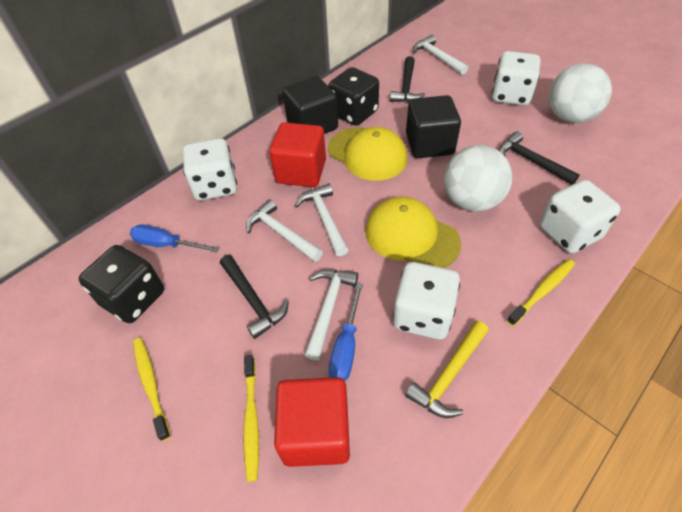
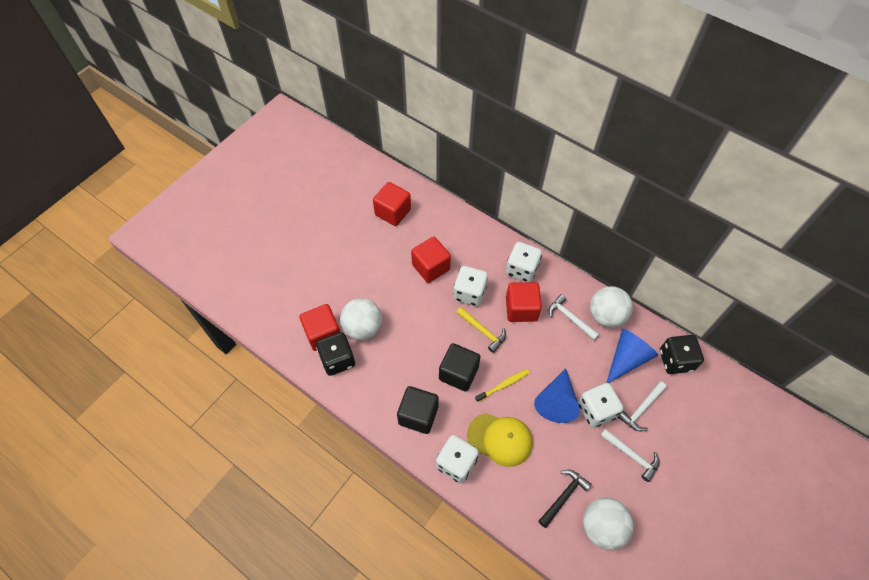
black hammer: [220,255,289,339] [390,56,425,103] [499,131,580,185] = 3 -> [539,470,592,528] = 1
blue cone: none = 0 -> [534,368,580,423] [606,329,658,383] = 2
blue screwdriver: [130,225,219,252] [329,283,363,381] = 2 -> none = 0
red cube: [269,122,326,187] [274,377,350,467] = 2 -> [299,304,340,351] [373,182,411,226] [411,237,451,283] [506,282,542,322] = 4
white ball: [444,145,512,212] [549,63,612,123] = 2 -> [340,298,382,340] [583,498,634,550] [590,286,633,328] = 3
white hammer: [246,199,323,262] [295,183,348,256] [305,269,358,361] [413,35,468,75] = 4 -> [549,294,599,340] [600,429,659,482] [618,381,667,431] = 3
yellow cap: [328,127,407,181] [365,196,461,268] = 2 -> [467,413,533,467] = 1
yellow toothbrush: [133,338,171,441] [243,355,259,482] [506,259,575,326] = 3 -> [475,369,530,402] = 1

